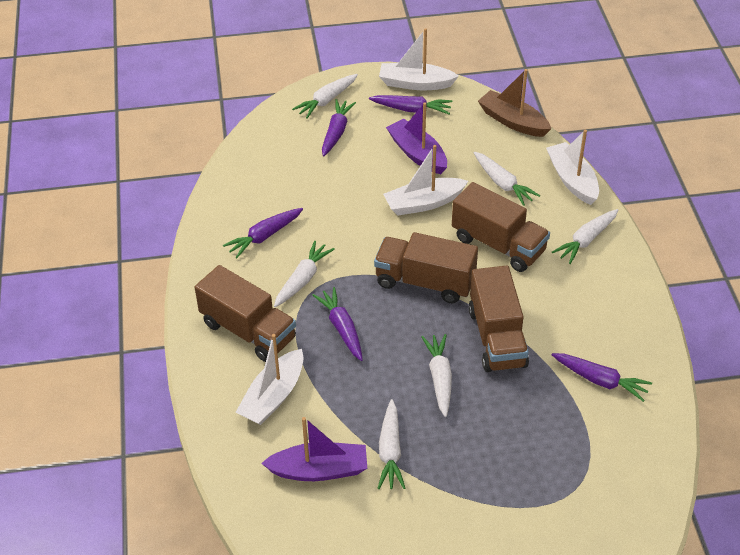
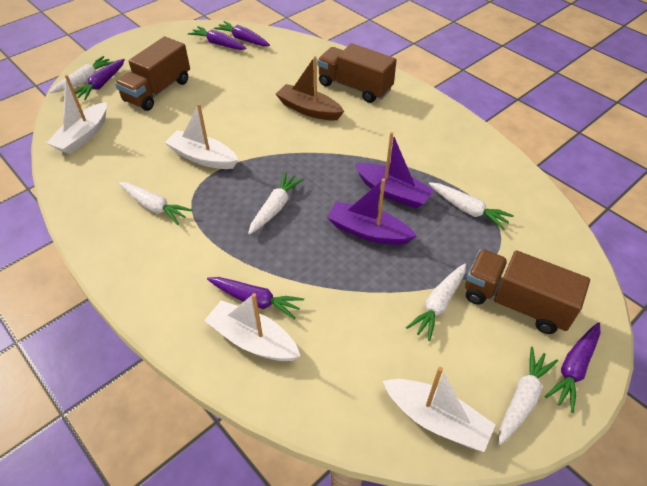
brown truck: [195,265,296,362] [374,232,478,303] [452,182,550,272] [469,266,529,372] = 4 -> [115,37,190,111] [317,44,397,103] [465,249,590,334] = 3

